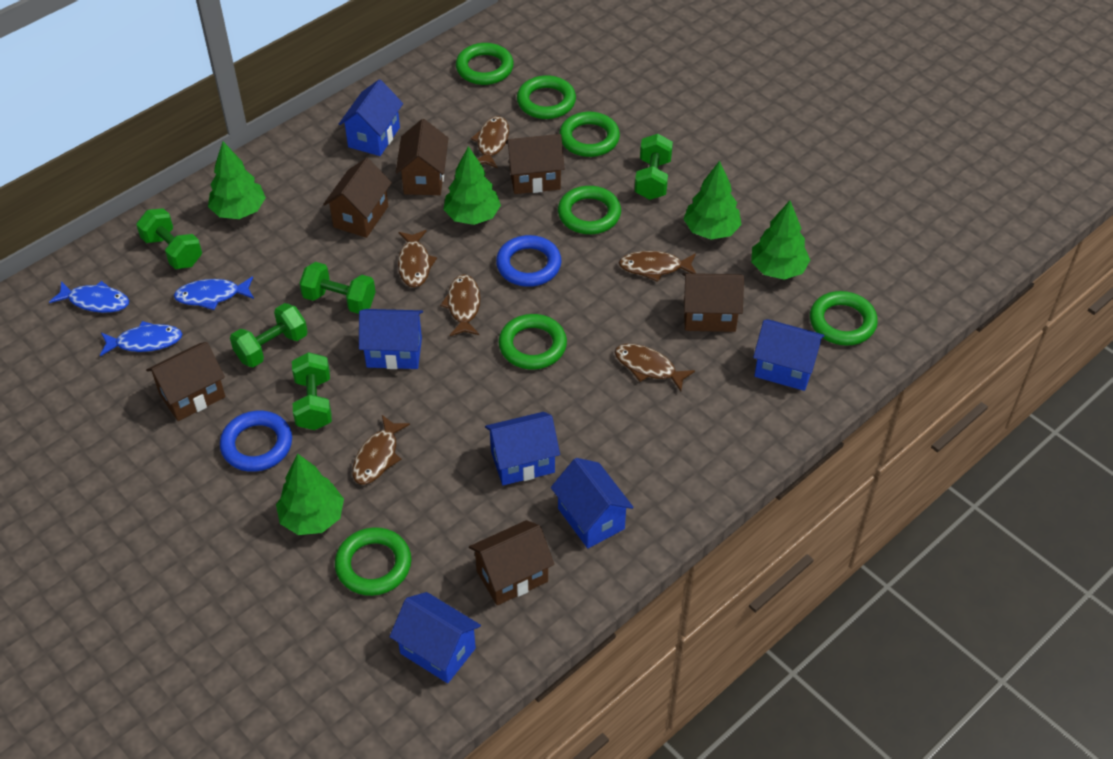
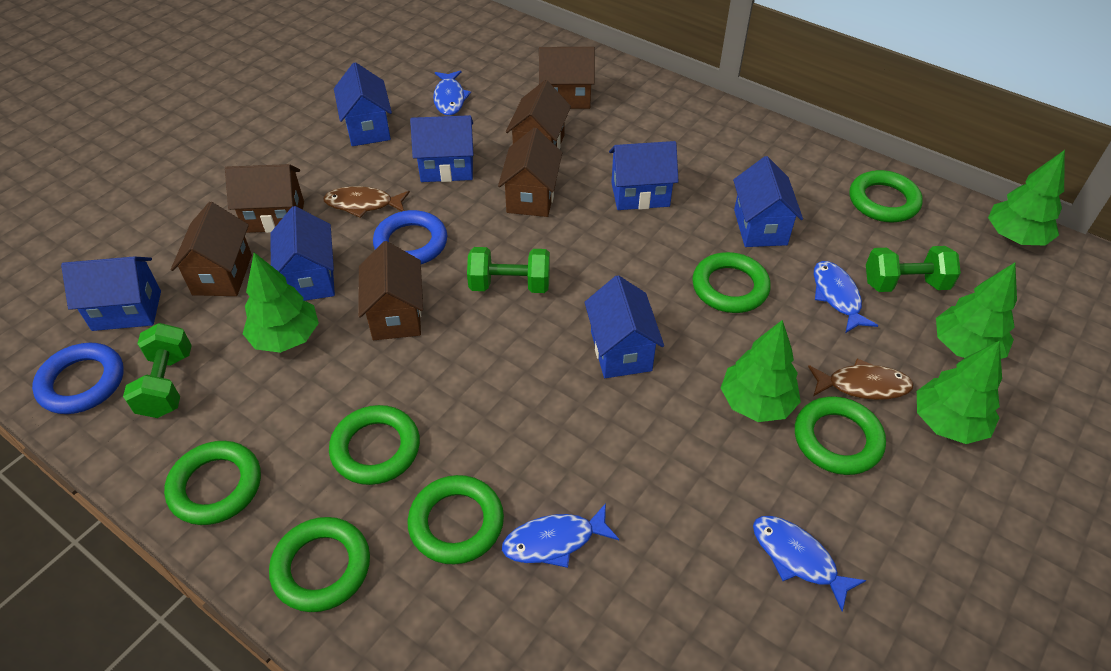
blue fish: [49,281,129,313] [100,321,182,356] [174,277,254,310] = 3 -> [433,70,471,116] [502,503,619,568] [753,516,866,612] [814,261,878,333] = 4
blue house: [339,79,403,156] [359,309,423,369] [389,592,481,683] [485,412,560,485] [551,458,634,548] [753,319,825,391] = 6 -> [61,256,161,331] [270,206,335,301] [334,62,392,146] [410,115,474,182] [585,275,664,378] [609,141,679,210] [733,156,803,247] = 7
brown fish: [352,415,410,485] [398,230,437,287] [440,274,480,336] [471,116,509,168] [615,344,695,391] [619,251,696,282] = 6 -> [323,186,410,218] [808,358,914,400] = 2
green dumbbell: [136,208,202,269] [230,303,308,367] [292,352,332,430] [299,262,376,314] [635,134,673,200] = 5 -> [123,323,192,418] [467,247,550,293] [866,246,961,292] = 3

